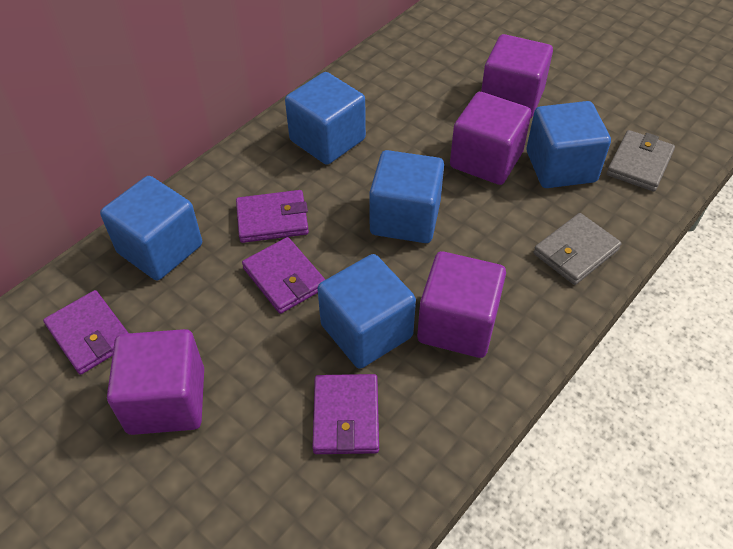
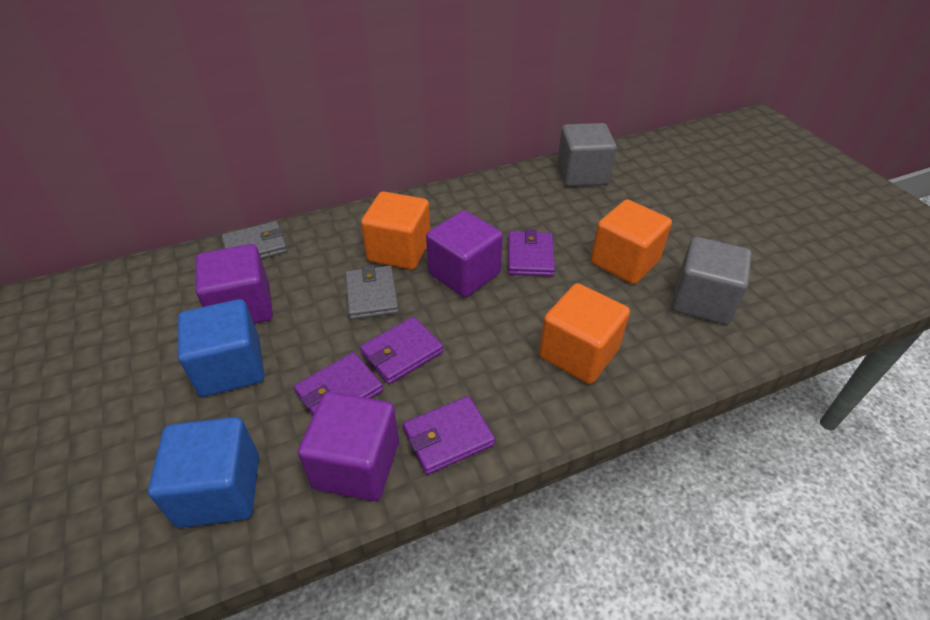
blue cube: [100,176,202,280] [285,72,366,165] [317,254,416,369] [369,150,444,243] [527,101,611,188] = 5 -> [148,417,259,528] [178,299,264,397] = 2
grey cube: none = 0 -> [557,123,617,187] [671,237,752,325] = 2
orange cube: none = 0 -> [361,191,430,270] [539,283,630,384] [591,199,672,284] = 3
purple cube: [107,329,204,435] [417,251,506,358] [450,92,531,185] [481,34,553,119] = 4 -> [196,244,273,324] [298,392,399,501] [426,210,503,297] = 3

